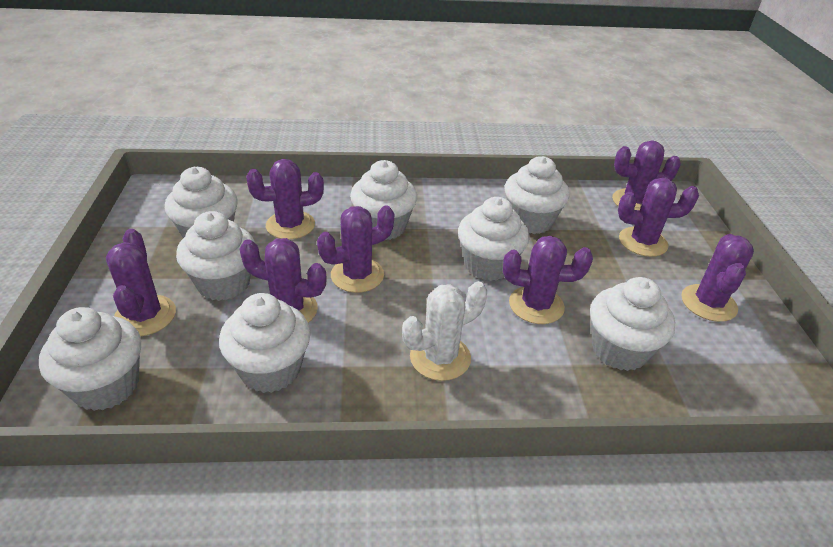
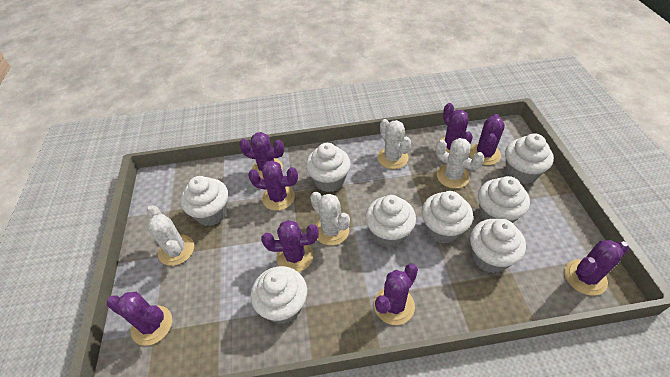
white cactus: [402,281,487,381] = 1 -> [147,205,194,266] [310,191,350,246] [377,119,411,169] [436,138,485,188] = 4

